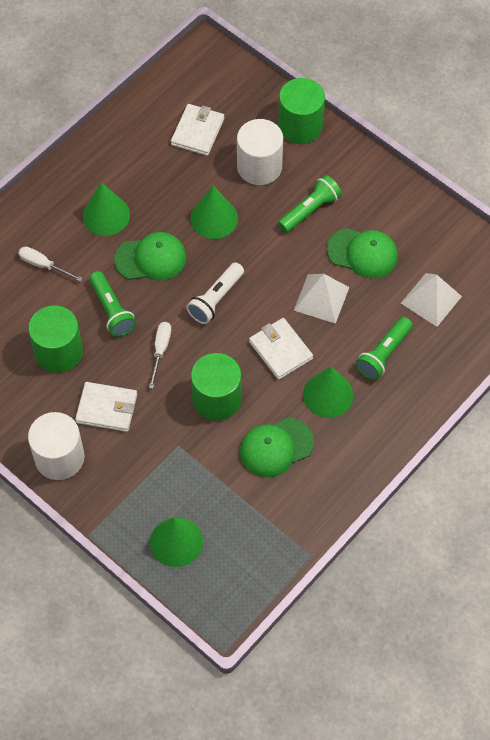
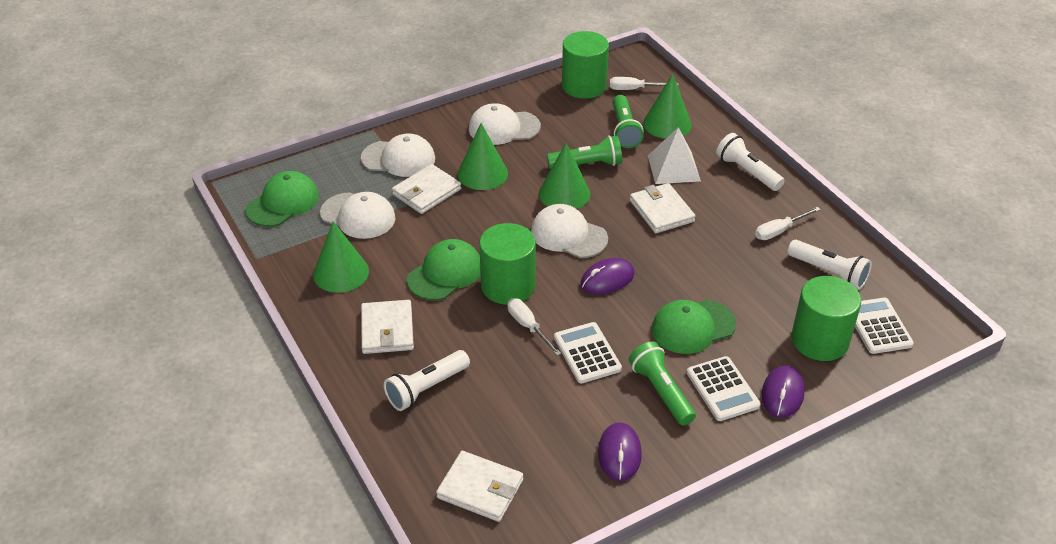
purple mouse: none = 0 -> [580,258,634,295] [598,422,642,481] [761,365,805,418] = 3
white calculator: none = 0 -> [554,322,622,383] [687,356,761,421] [855,298,914,354] = 3
white cap: none = 0 -> [320,192,395,239] [361,134,435,177] [469,103,541,145] [531,204,608,258] = 4
white cylinder: [28,412,84,480] [237,119,283,185] = 2 -> none = 0
white flashlight: [186,262,244,324] = 1 -> [384,350,470,411] [716,133,785,191] [788,240,872,290] = 3
white pyramid: [294,274,349,324] [401,273,462,327] = 2 -> [648,127,701,184] = 1
white screwdriver: [18,247,83,282] [149,322,171,389] = 2 -> [507,298,561,356] [610,77,679,90] [755,207,821,240] = 3
white wallet: [75,382,137,432] [171,104,224,156] [249,318,313,380] = 3 -> [361,300,414,354] [392,164,461,214] [436,451,523,522] [630,183,695,233] = 4

